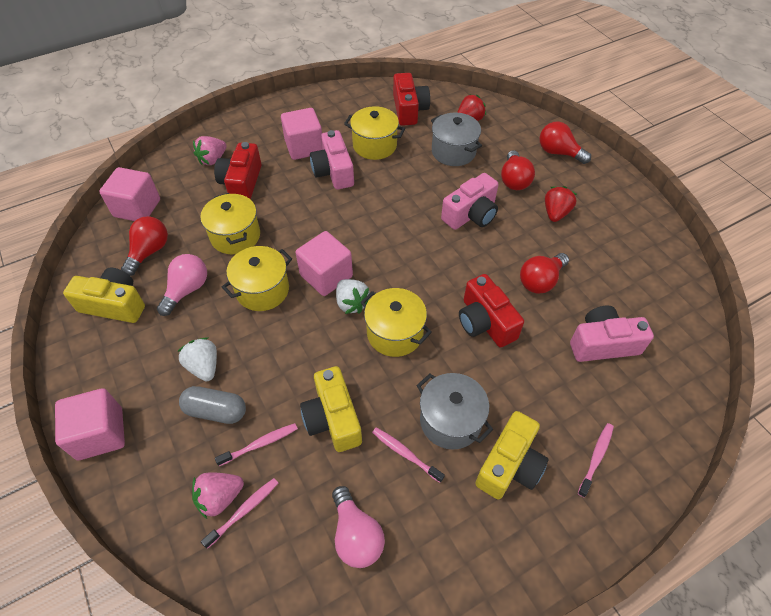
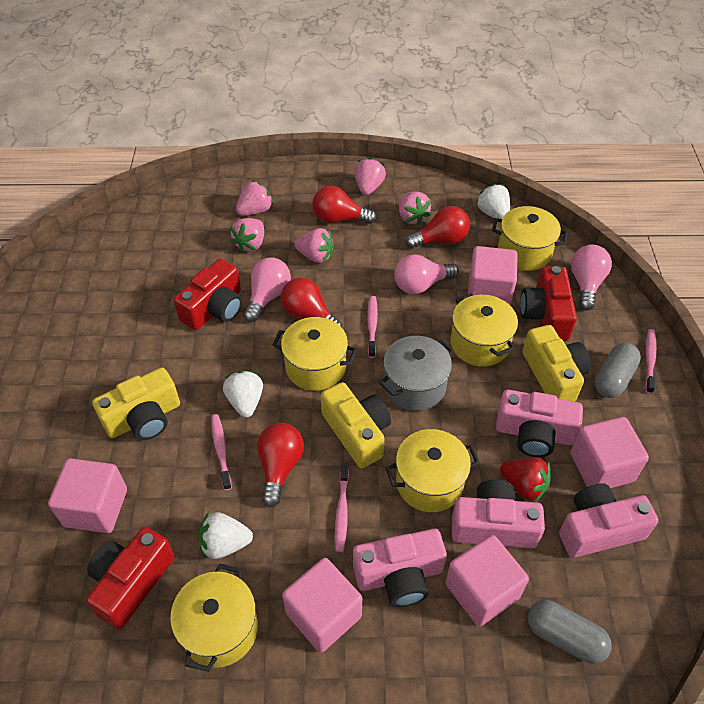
grey capsule: [179,386,246,424] = 1 -> [528,600,612,664] [595,343,641,398] = 2
grey pot: [416,373,493,450] [431,113,482,166] = 2 -> [379,336,454,411] = 1
pink camera: [310,130,354,190] [441,173,499,230] [570,306,654,362] = 3 -> [353,529,447,607] [452,480,545,548] [496,390,583,457] [559,483,659,558] = 4
pink cube: [55,388,125,460] [99,167,160,221] [281,108,322,160] [296,231,353,296] = 4 -> [48,458,127,533] [282,558,362,652] [445,535,529,626] [468,246,518,305] [570,417,649,488] = 5
pink light bulb: [157,254,207,316] [332,486,385,568] = 2 -> [243,257,291,322] [394,254,459,294] [571,245,612,310] = 3
pink strawberry: [192,472,244,519] [193,136,227,165] = 2 -> [230,218,264,253] [236,180,274,216] [294,228,334,263] [354,157,386,195] [399,191,432,226] = 5
red strawberry: [457,94,486,121] [545,186,577,222] = 2 -> [500,457,551,502] = 1
white strawberry: [177,337,217,381] [336,279,370,314] = 2 -> [198,512,253,559] [223,371,263,418] [476,184,510,219] = 3
yellow pot: [200,193,260,254] [222,246,292,311] [344,106,405,160] [361,288,432,357] = 4 -> [170,564,258,672] [273,317,357,391] [385,429,480,512] [451,293,518,367] [492,206,568,271] = 5

